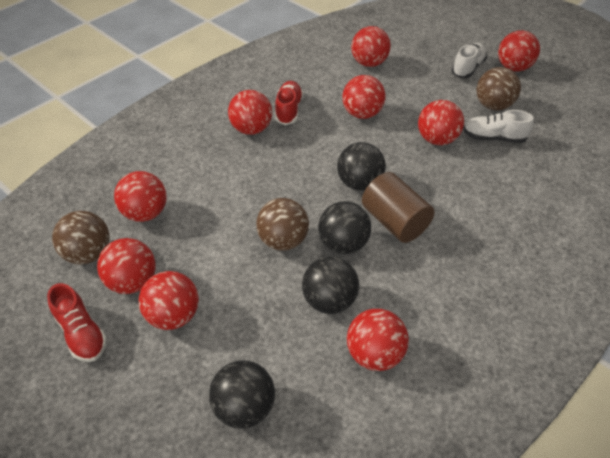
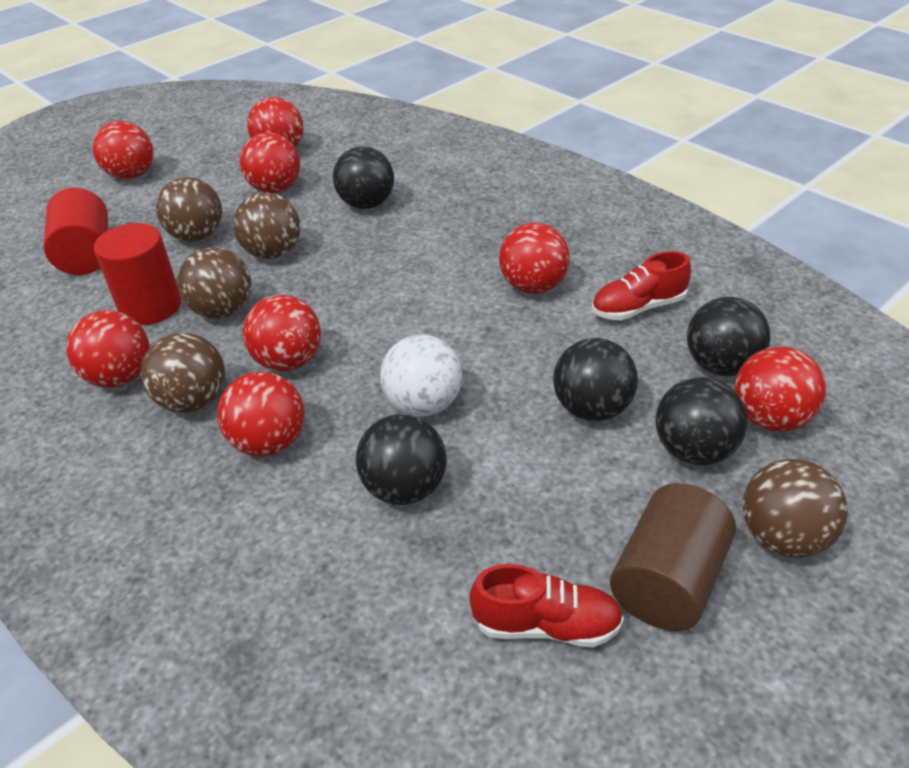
black ball: [209,360,275,429] [302,256,359,314] [318,201,371,254] [337,142,386,190] = 4 -> [333,146,394,209] [356,414,447,505] [553,338,638,421] [655,377,747,465] [687,297,770,376] = 5
brown ball: [52,211,110,264] [256,198,309,251] [477,67,521,110] = 3 -> [141,333,225,413] [156,177,222,242] [178,247,251,319] [233,192,300,259] [742,459,848,558] = 5
red ball: [97,238,156,294] [114,171,167,222] [139,271,199,330] [228,90,272,135] [343,75,385,119] [347,309,409,371] [351,26,391,67] [418,100,464,145] [498,30,540,72] = 9 -> [66,310,150,387] [93,121,153,180] [217,372,305,457] [240,132,300,193] [243,294,321,371] [247,97,304,147] [499,223,570,294] [735,346,826,432] = 8
red cylinder: none = 0 -> [43,188,108,275] [94,223,181,325] = 2
white ball: none = 0 -> [380,335,462,416] = 1
white shoe: [452,43,487,78] [463,110,534,143] = 2 -> none = 0

